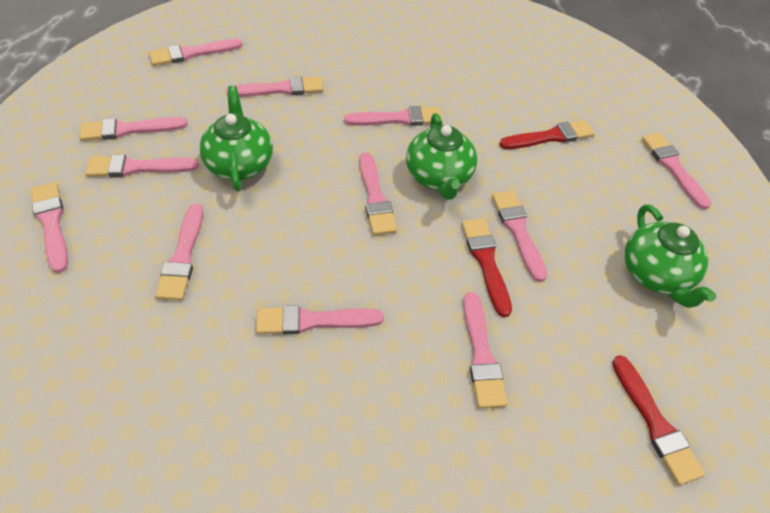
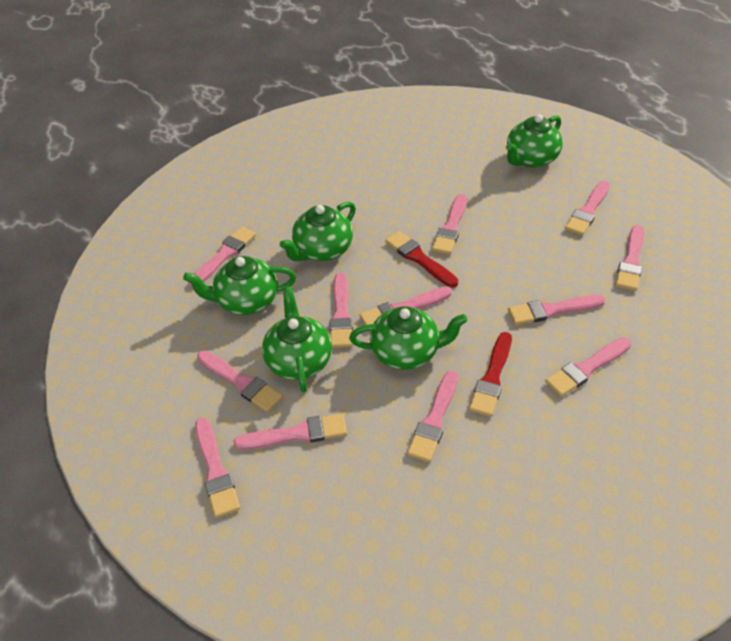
green teapot: [199,86,273,191] [406,113,477,200] [624,204,716,308] = 3 -> [183,256,296,315] [262,286,332,393] [280,202,356,261] [349,306,468,370] [506,114,563,168] = 5
red brush: [462,218,512,317] [499,120,595,149] [612,355,705,485] = 3 -> [385,231,458,287] [469,332,512,417] = 2

